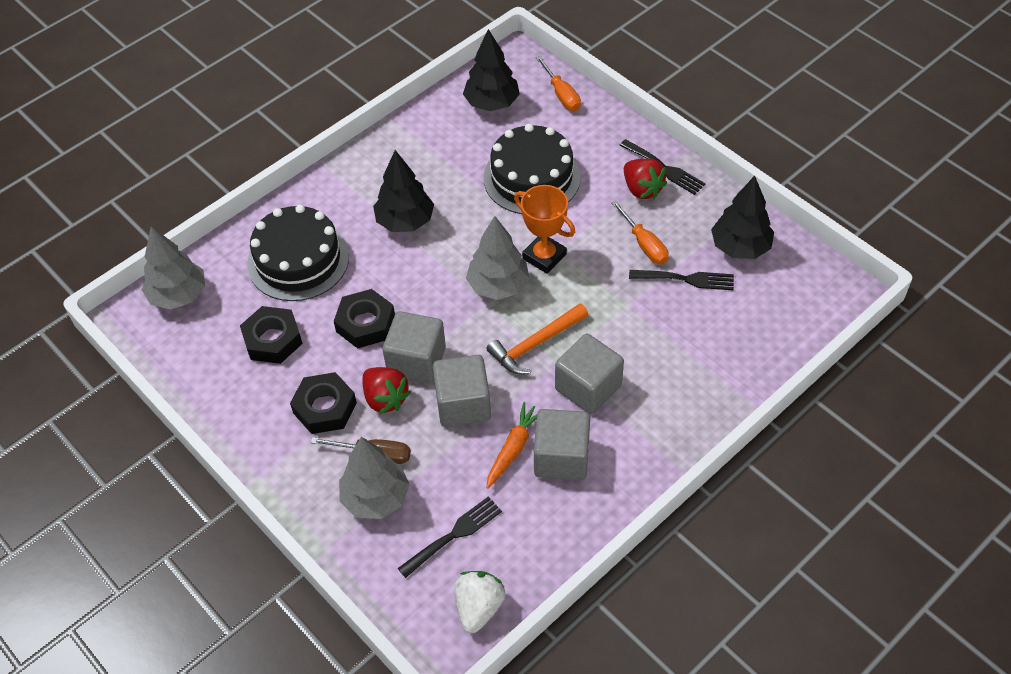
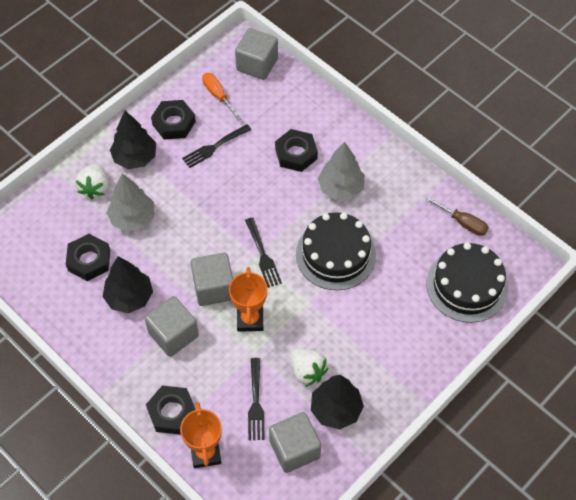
black nut: [240,306,303,364] [290,372,357,434] [334,289,395,349] = 3 -> [66,234,110,281] [146,386,196,435] [151,100,196,140] [275,129,318,172] = 4
grey tree: [142,226,205,310] [339,437,410,519] [466,216,530,300] = 3 -> [106,174,154,232] [318,142,365,200] = 2
orange carrot: [486,402,537,489] = 1 -> none = 0
orange hammer: [487,303,588,374] = 1 -> none = 0
orange screwdriver: [536,56,581,111] [611,200,669,264] = 2 -> [202,73,241,121] = 1
orange trophy: [514,185,575,274] = 1 -> [180,402,222,468] [229,267,267,332] = 2
red strawberry: [362,367,411,414] [624,159,667,199] = 2 -> none = 0
white strawberry: [454,571,505,633] = 1 -> [75,164,108,199] [290,349,328,387] = 2

